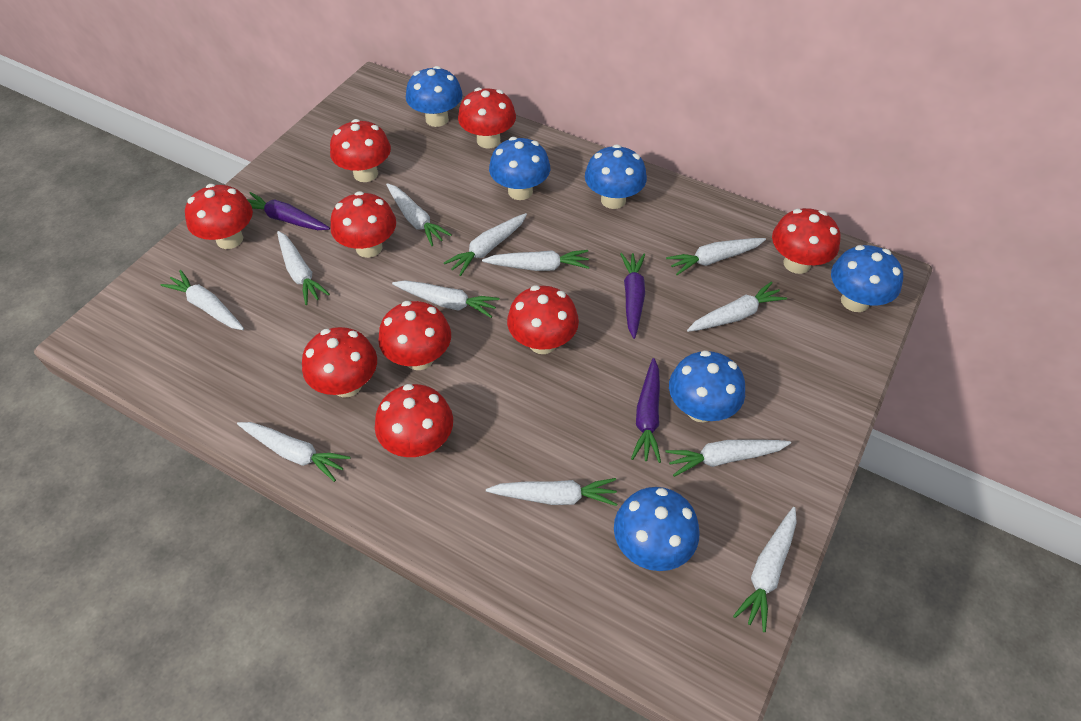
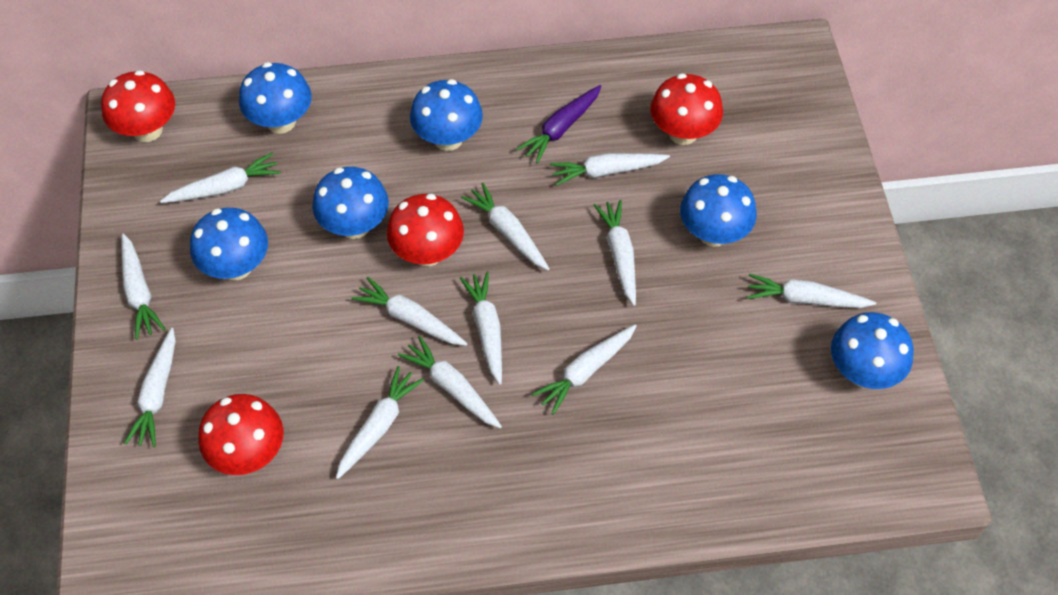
purple carrot: [247,192,330,230] [620,253,645,339] [631,358,661,463] = 3 -> [516,85,602,164] = 1
red mushroom: [185,184,253,249] [302,327,377,397] [330,119,391,182] [331,191,396,258] [375,384,453,457] [378,301,451,370] [458,88,516,148] [507,285,579,354] [772,208,841,274] = 9 -> [101,70,175,142] [198,394,284,475] [387,194,464,267] [650,73,723,145] = 4

